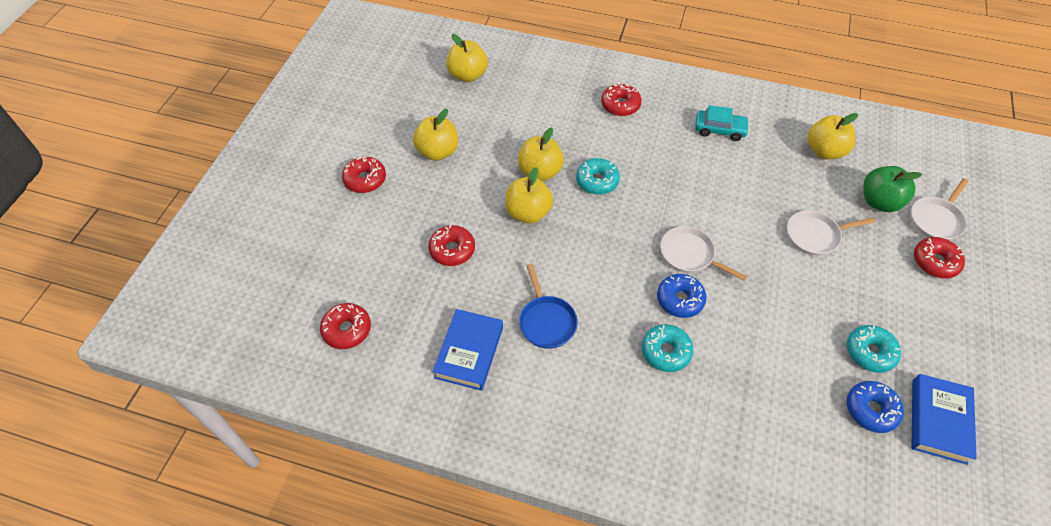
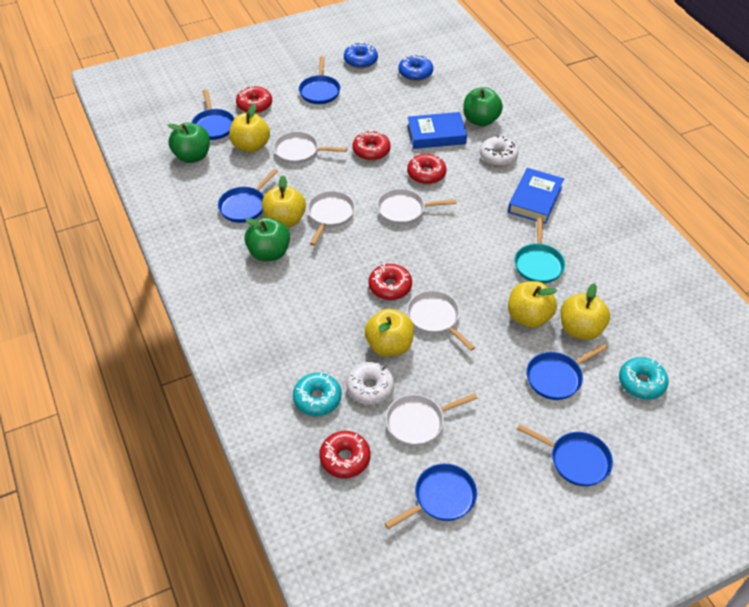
blue pan: [519,264,578,349] = 1 -> [192,89,235,140] [218,169,278,223] [299,56,340,104] [384,464,477,529] [517,424,613,486] [526,343,608,400] = 6
green apple: [863,166,922,212] = 1 -> [168,122,210,163] [244,217,290,261] [463,87,503,126] = 3
turquoise car: [695,105,749,141] = 1 -> none = 0
turquoise donut: [576,158,620,195] [642,324,693,372] [847,325,901,373] = 3 -> [293,373,341,416] [619,357,668,399] = 2
turquoise pan: none = 0 -> [514,217,565,284] = 1
white donut: none = 0 -> [346,362,394,405] [480,135,519,166] = 2
white pan: [660,226,747,281] [787,210,875,256] [911,178,969,240] = 3 -> [273,131,347,164] [307,191,355,246] [377,189,457,225] [386,393,478,446] [407,290,476,351] = 5

